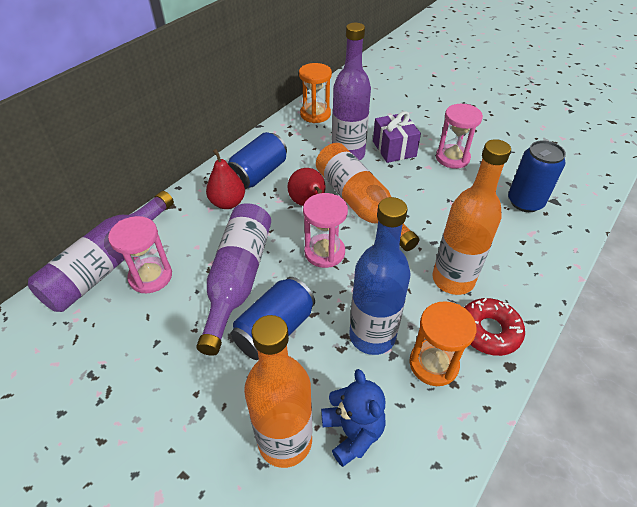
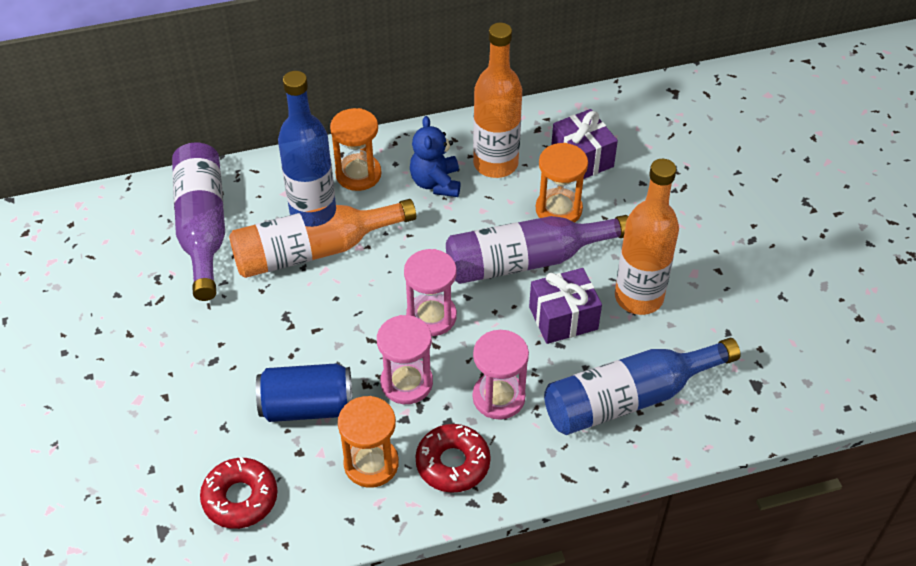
blue bottle: [349,197,410,355] = 1 -> [278,71,336,215] [544,338,740,435] = 2
blue can: [228,132,287,189] [231,277,315,360] [508,140,566,212] = 3 -> [256,363,352,422] = 1
orange hourglass: [299,63,332,123] [409,301,477,386] = 2 -> [330,108,381,191] [338,396,399,488] [536,143,588,222] = 3
purple bottle: [28,191,174,312] [196,203,271,356] [332,23,371,161] = 3 -> [172,142,225,301] [446,215,628,284] = 2
purple gift: [373,111,421,163] = 1 -> [529,268,602,344] [551,109,618,179] = 2
red donut: [464,298,525,356] = 1 -> [200,457,278,529] [415,424,491,493] = 2
red pear: [206,149,245,209] [287,168,326,206] = 2 -> none = 0

